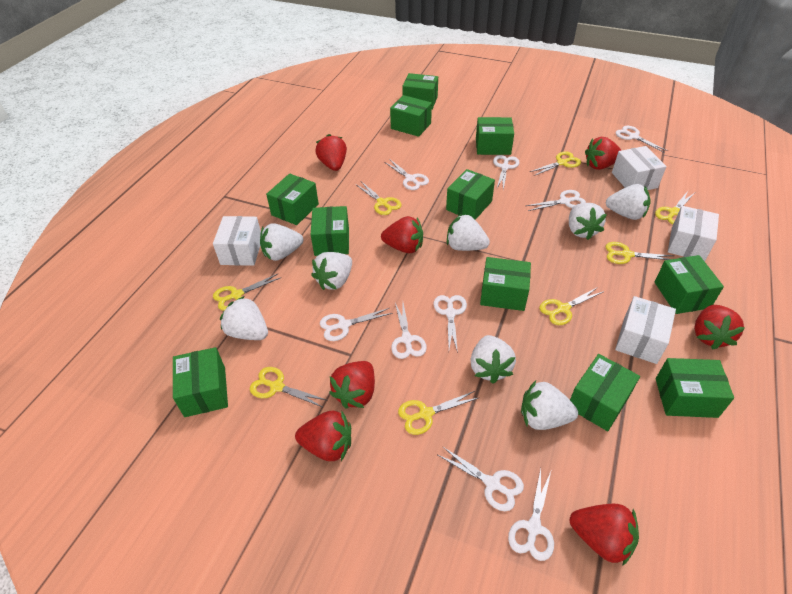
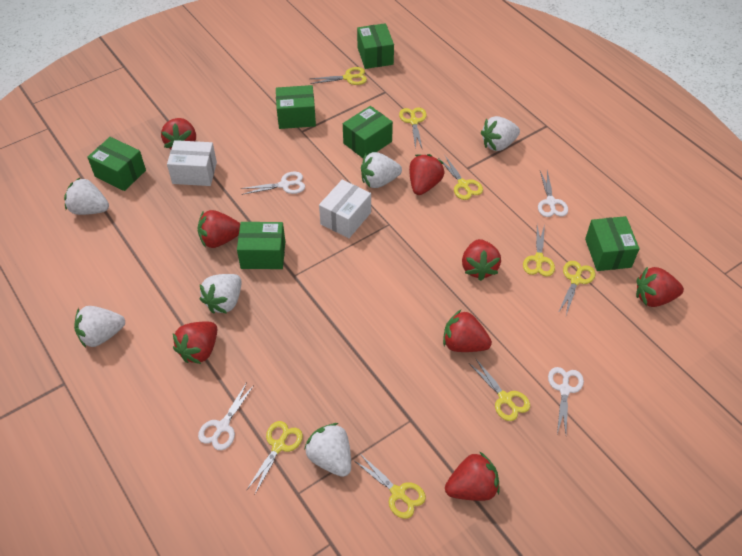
green box: [173,347,228,417] [266,174,319,225] [311,206,349,256] [390,95,432,137] [403,73,438,110] [446,169,495,220] [476,117,514,155] [480,257,531,311] [570,354,640,431] [655,255,724,314] [656,358,734,418] = 11 -> [87,137,146,191] [237,222,285,269] [276,85,316,129] [343,106,393,158] [357,23,394,69] [585,216,639,271] = 6
red strawberry: [295,411,351,461] [315,134,347,171] [329,361,375,409] [381,216,423,253] [570,504,639,565] [585,137,622,170] [694,305,745,350] = 7 -> [161,118,196,149] [173,322,217,364] [197,210,240,248] [409,154,444,195] [443,310,492,352] [445,451,500,501] [462,239,501,281] [636,267,684,307] = 8
white box: [213,216,261,266] [612,146,667,190] [615,296,676,364] [668,206,719,261] = 4 -> [167,140,217,186] [319,180,371,238] = 2
white scissors: [320,308,393,341] [384,159,429,190] [391,303,427,359] [433,295,467,353] [438,446,524,511] [493,155,519,190] [508,469,554,561] [526,190,586,211] [615,126,668,153] = 9 -> [198,382,254,450] [241,172,305,195] [538,170,568,217] [548,367,584,434] = 4
white strawberry: [220,296,268,340] [260,223,303,261] [311,252,352,290] [447,213,490,251] [470,335,516,384] [521,380,578,430] [569,203,607,240] [606,184,651,220] = 8 -> [64,177,109,215] [74,306,125,348] [200,274,242,314] [304,423,351,477] [361,152,402,188] [481,116,520,151] = 6

